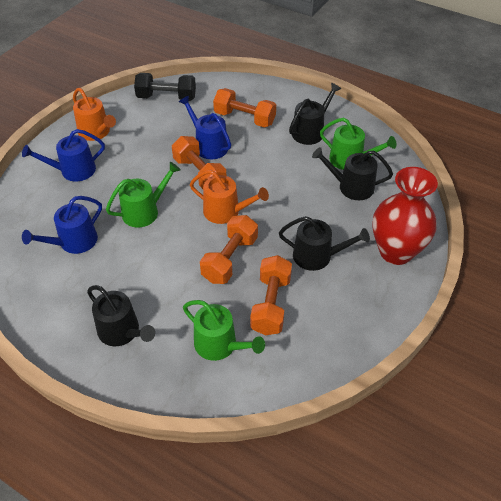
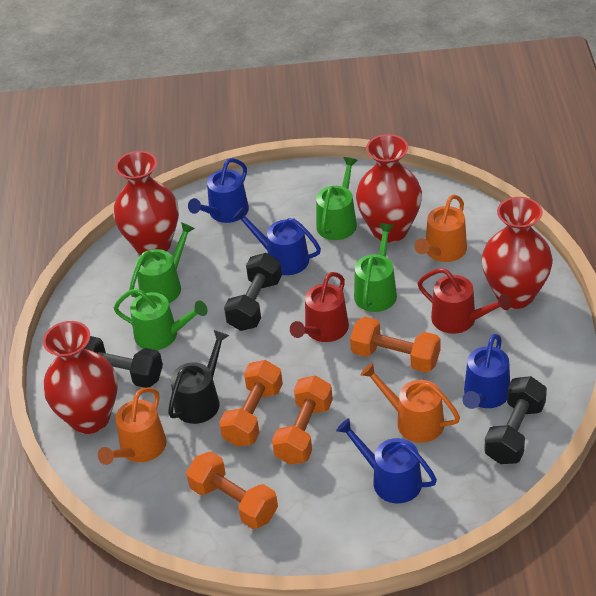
black dumbbell: [134,73,196,101] = 1 -> [84,336,163,388] [224,253,282,331] [484,376,547,464] = 3
black watering can: [87,285,155,346] [279,216,370,271] [289,83,341,145] [312,147,393,200] = 4 -> [168,330,229,424] = 1
blue watering can: [22,129,105,182] [22,196,102,254] [179,96,231,159] = 3 -> [188,158,249,223] [233,207,321,275] [336,418,437,503] [462,334,510,409] = 4
green watering can: [106,162,180,228] [183,300,265,361] [320,118,397,170] = 3 -> [114,288,207,350] [129,222,195,303] [316,157,358,240] [354,223,397,312] = 4
orange watering can: [73,88,116,141] [190,170,269,224] = 2 -> [98,387,167,465] [361,363,460,443] [414,195,467,262] = 3
red vase: [372,167,438,265] = 1 -> [43,321,118,434] [113,151,179,255] [356,134,422,242] [482,197,553,309] = 4
red watering can: none = 0 -> [290,272,349,342] [418,268,511,334] = 2

